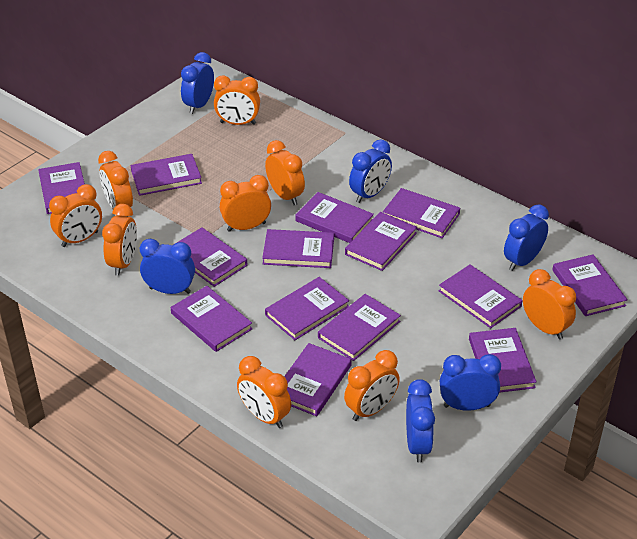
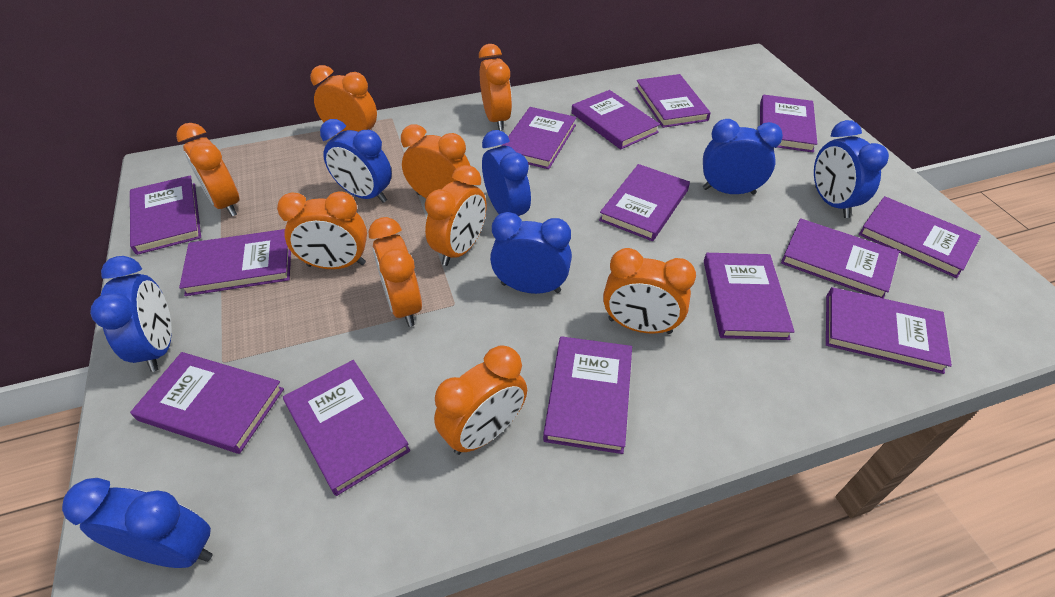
blue clock: [140,239,195,294] [181,52,214,114] [349,140,392,203] [406,379,435,463] [440,354,501,411] [504,204,549,271] = 6 -> [62,478,212,568] [90,256,172,372] [320,119,392,203] [482,130,531,216] [490,212,572,294] [703,119,783,195] [814,120,889,218] = 7

